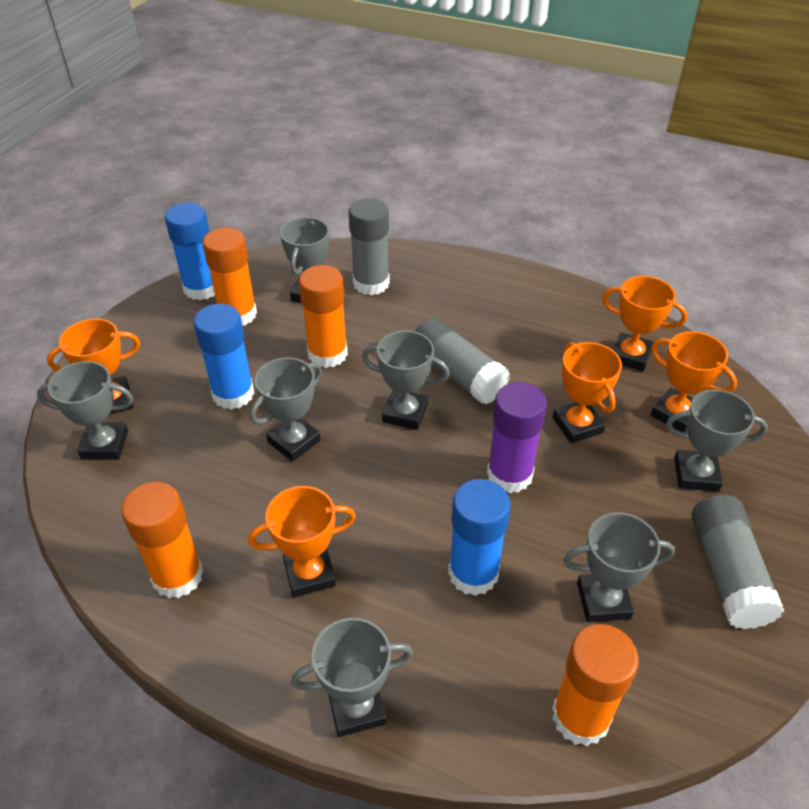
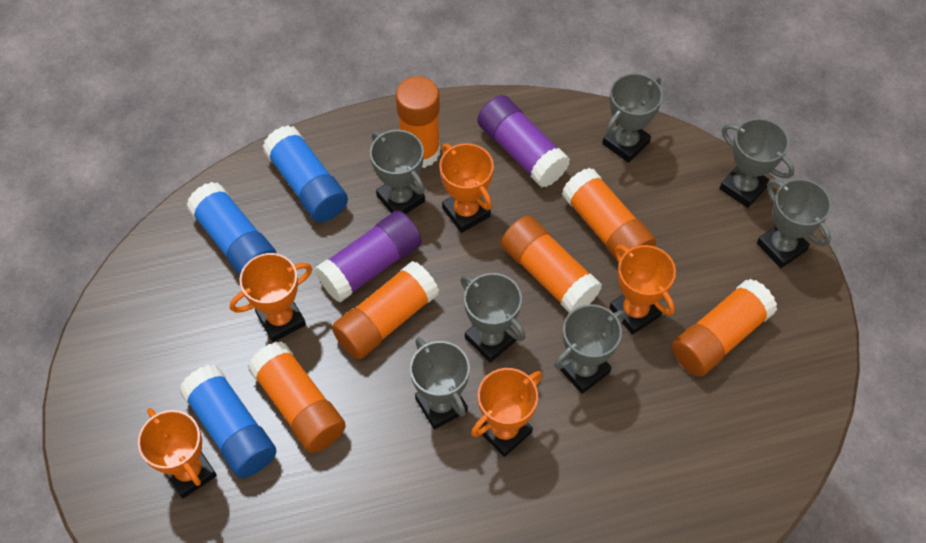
grey glue stick: [349,198,390,295] [415,318,510,404] [691,495,784,629] = 3 -> none = 0
orange glue stick: [121,482,204,598] [202,227,257,325] [299,265,348,368] [552,624,639,746] = 4 -> [248,341,346,453] [332,261,439,359] [396,76,440,168] [501,216,602,313] [562,168,656,261] [672,279,777,376] = 6
purple glue stick: [487,382,547,493] = 1 -> [315,210,422,302] [477,95,570,187] = 2

